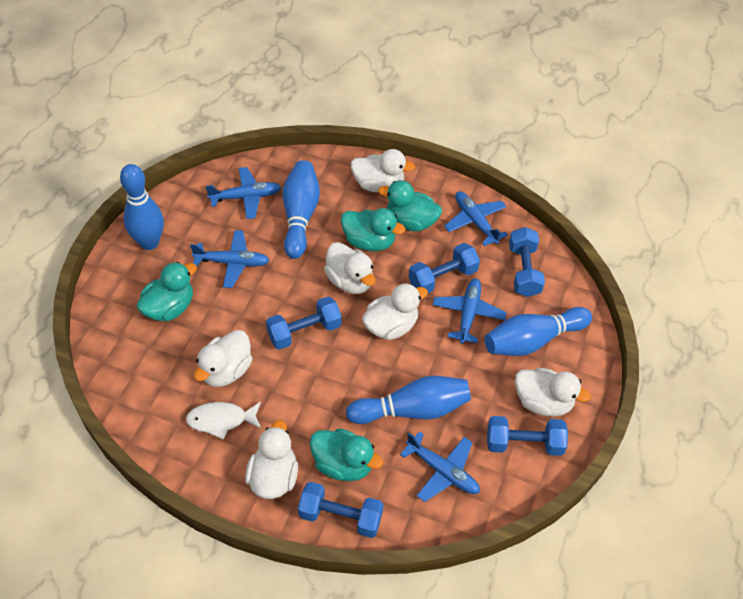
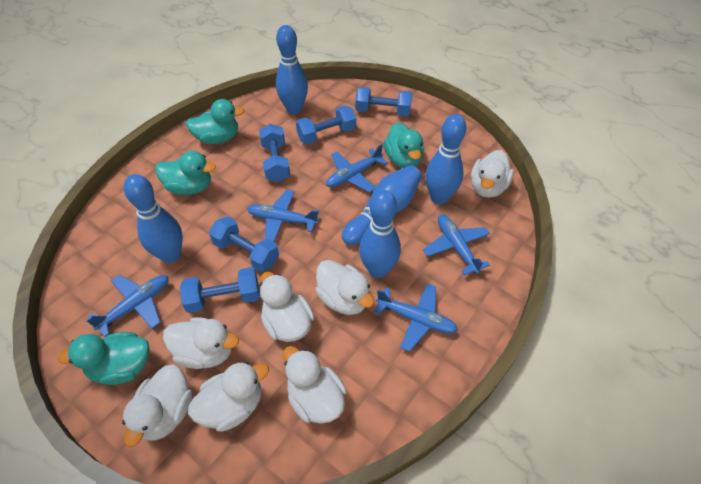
blue bowling pin: [120,164,164,250] [282,160,320,259] [346,376,471,424] [485,307,592,356] = 4 -> [124,174,183,263] [276,25,308,114] [342,165,422,245] [359,190,401,278] [425,114,466,204] = 5
white duck: [194,330,253,387] [245,420,298,499] [324,242,375,294] [351,149,415,193] [362,283,428,340] [515,368,591,417] = 6 -> [122,364,192,447] [163,317,239,369] [188,362,269,432] [260,272,314,342] [283,346,347,424] [315,260,374,315] [471,150,514,198] = 7
white fish: [186,402,261,440] = 1 -> none = 0

